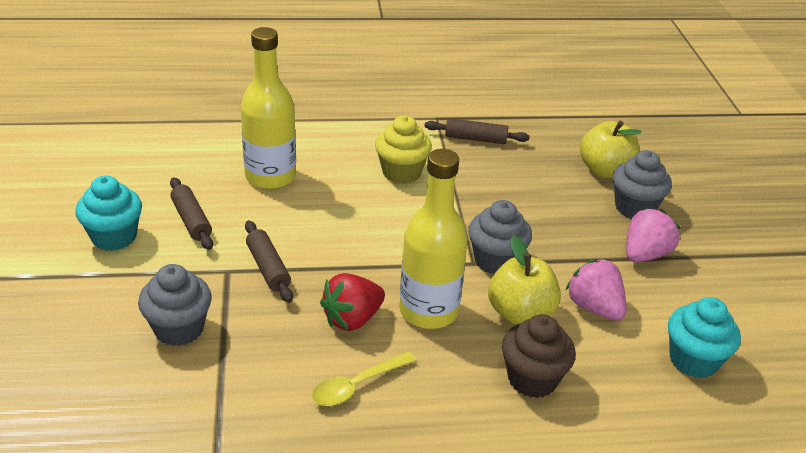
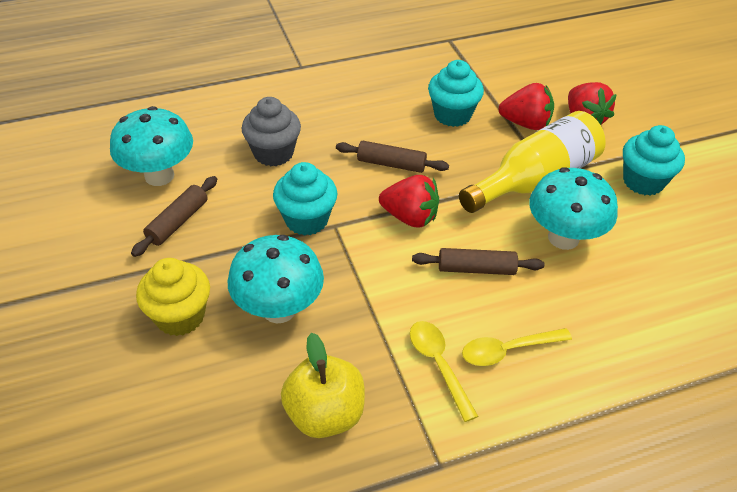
brown cupcake: [502,314,576,398] = 1 -> none = 0
grey cupcake: [138,264,212,346] [468,200,532,274] [613,150,672,219] = 3 -> [241,97,301,166] = 1
pink strawberry: [566,259,627,321] [626,208,681,262] = 2 -> none = 0
red strawberry: [320,273,385,331] = 1 -> [379,175,439,228] [498,83,554,130] [568,82,617,125] = 3
turquoise cupcake: [76,175,142,251] [668,297,741,378] = 2 -> [273,162,337,236] [428,60,484,127] [623,125,685,196] = 3
turquoise mushroom: none = 0 -> [110,106,193,186] [228,235,324,323] [529,167,618,250] = 3
yellow apple: [488,235,561,325] [580,121,642,178] = 2 -> [281,333,365,438] = 1
yellow bottle: [241,27,296,189] [399,149,468,329] = 2 -> [459,111,606,213] = 1
yellow spoon: [312,352,416,406] = 1 -> [410,321,478,422] [462,328,572,366] = 2

